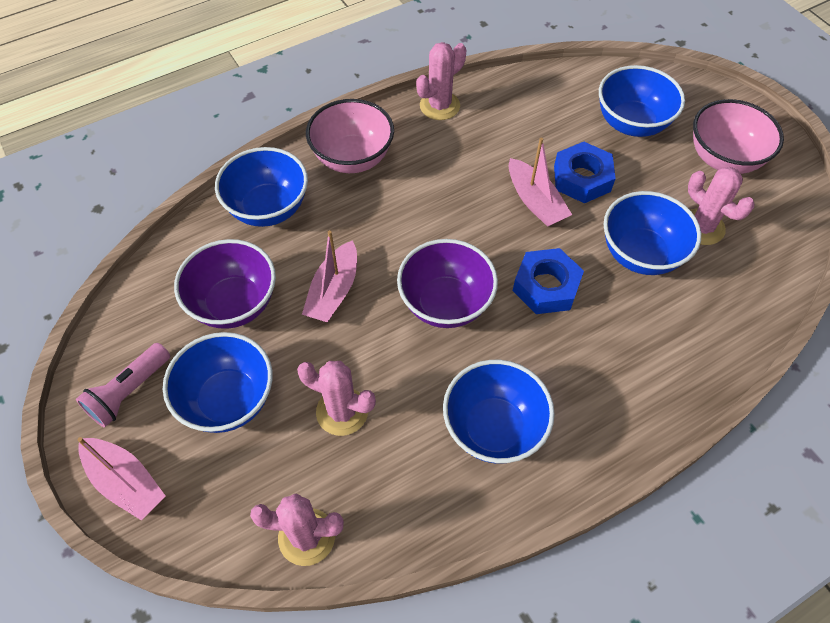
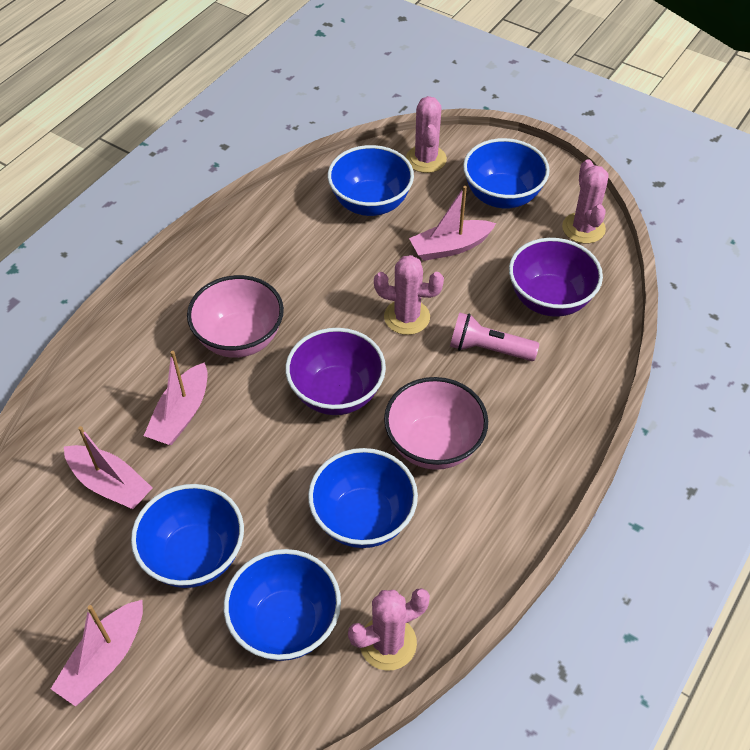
blue nut: [513,248,584,314] [554,142,616,203] = 2 -> none = 0
pink boat: [78,437,165,521] [302,230,357,322] [509,138,572,227] = 3 -> [51,600,143,707] [64,426,152,509] [144,351,208,445] [409,186,496,261] = 4

